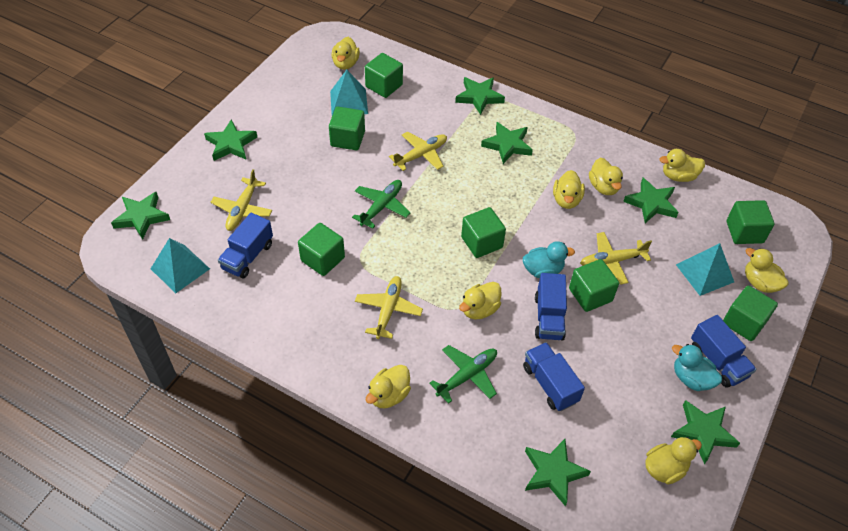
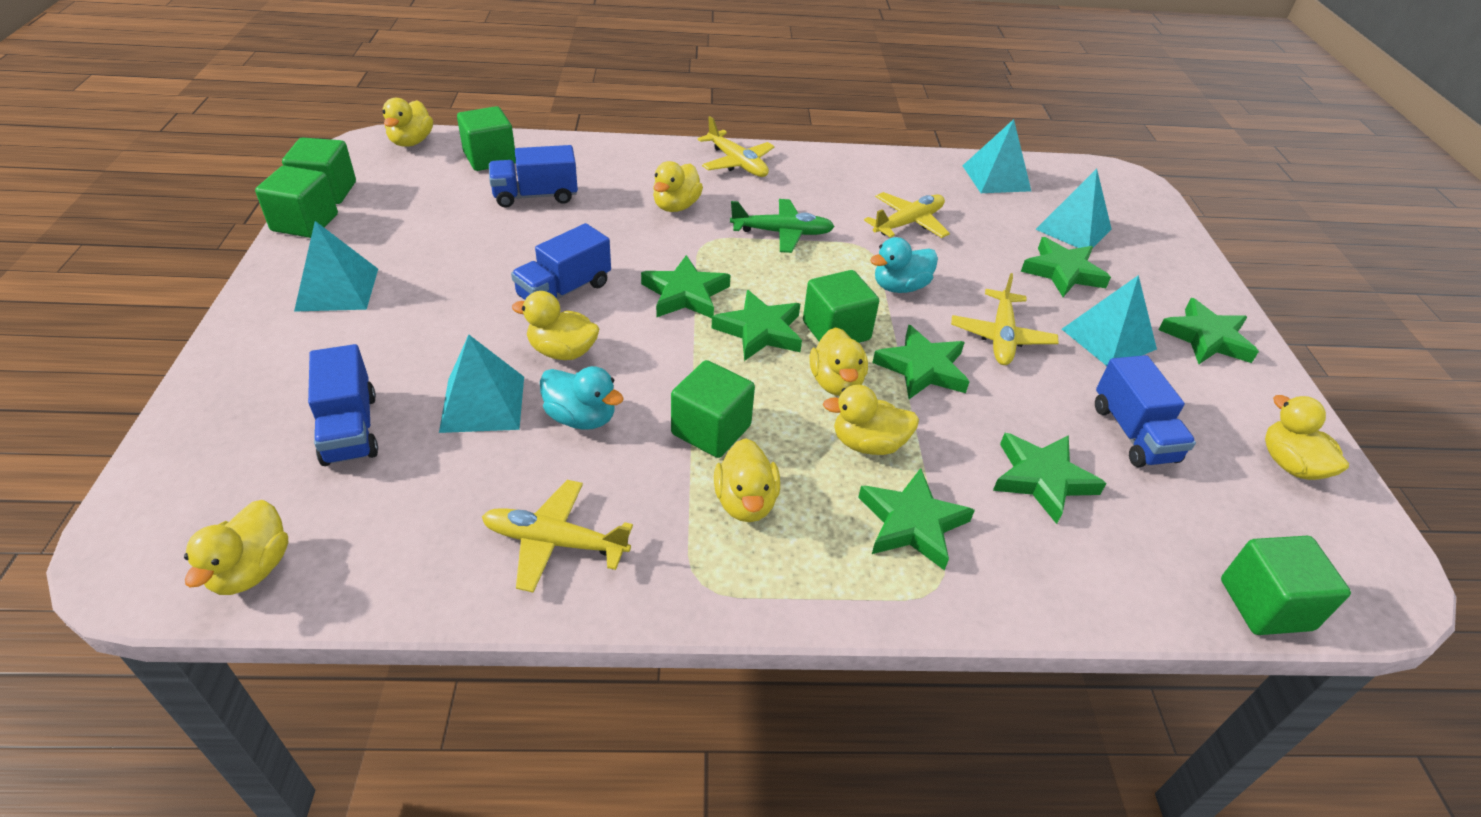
green cube: [298,223,345,276] [329,107,365,150] [365,53,403,98] [461,207,506,258] [569,259,619,312] [723,286,778,341] [727,200,775,244] = 7 -> [255,166,338,238] [282,138,356,204] [457,106,516,171] [671,360,755,458] [803,270,879,343] [1221,536,1351,635] = 6
green plane: [352,180,411,229] [429,345,497,404] = 2 -> [730,199,835,253] = 1
turquoise pyramid: [151,238,210,293] [330,70,368,116] [676,243,734,296] = 3 -> [294,221,378,312] [439,335,524,433] [962,119,1031,193] [1035,169,1111,248] [1062,275,1157,366] = 5

